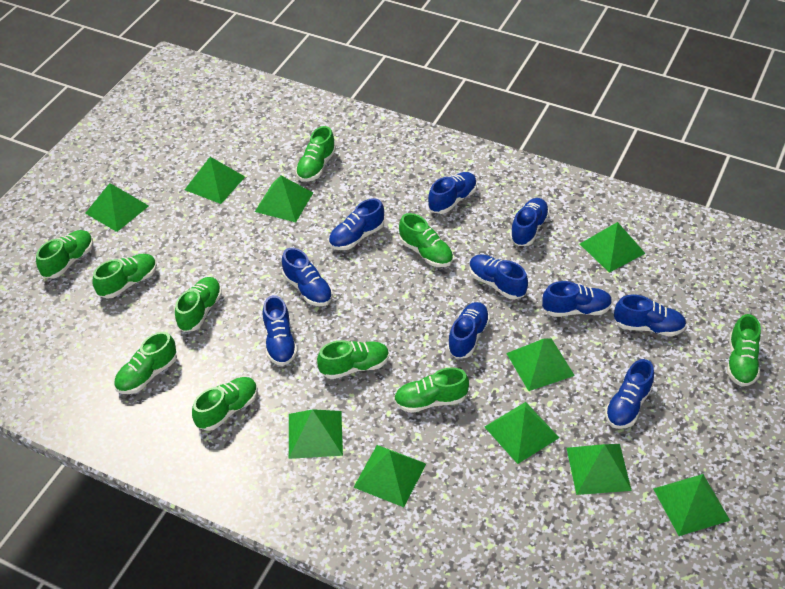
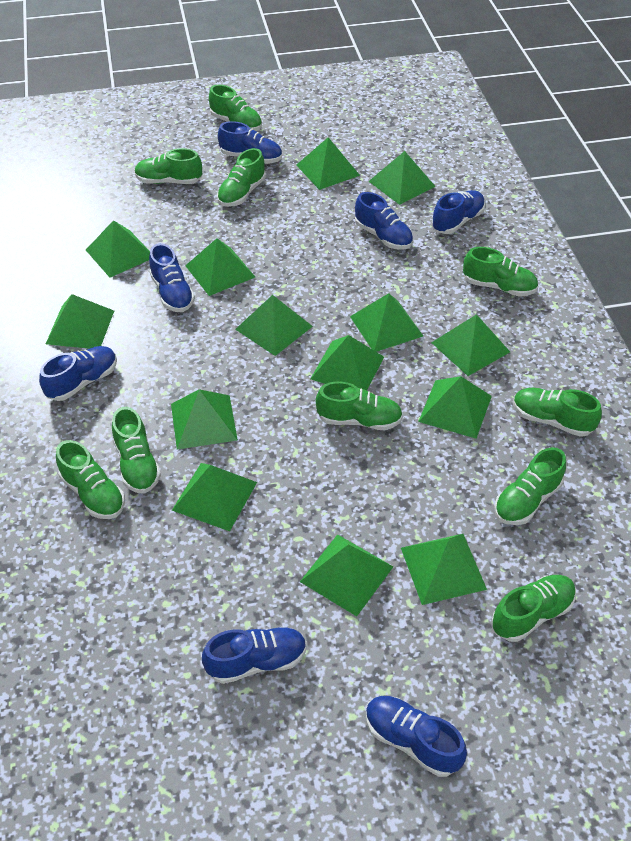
blue shoe: [263,295,297,366] [282,248,333,306] [328,198,384,250] [428,172,477,214] [447,302,490,358] [469,254,528,300] [510,198,550,246] [542,281,612,317] [605,359,654,429] [614,295,686,337] = 10 -> [39,346,117,401] [149,243,195,312] [202,627,307,684] [218,121,282,164] [355,192,413,250] [366,696,467,777] [431,190,485,234] = 7
green pyramid: [85,183,149,232] [185,157,245,204] [255,176,313,222] [289,409,343,459] [353,445,426,507] [485,402,559,464] [506,338,575,391] [567,444,632,495] [580,222,645,273] [653,474,730,536] = 10 -> [46,294,114,349] [86,220,150,278] [171,389,238,449] [172,463,257,531] [185,238,255,296] [235,295,313,356] [296,137,360,190] [300,534,393,616] [310,335,384,390] [350,293,423,352] [369,151,436,205] [401,534,487,605] [418,376,492,439] [431,314,510,376] = 14

